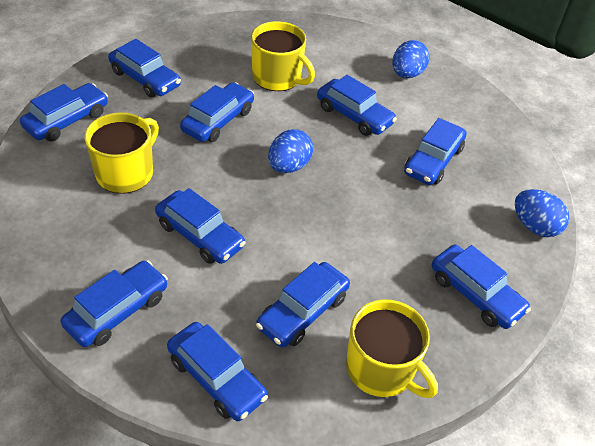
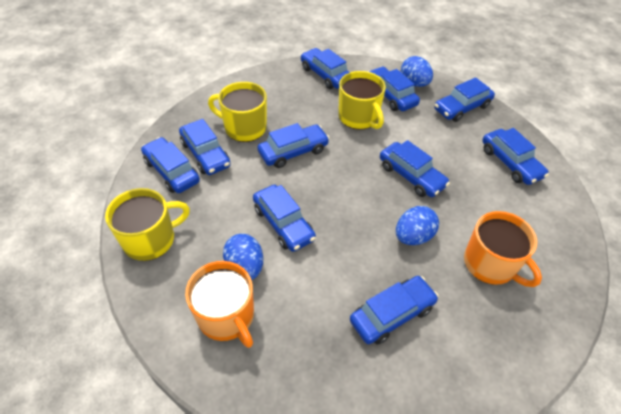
orange mug: none = 0 -> [185,261,254,348] [464,211,542,287] = 2

